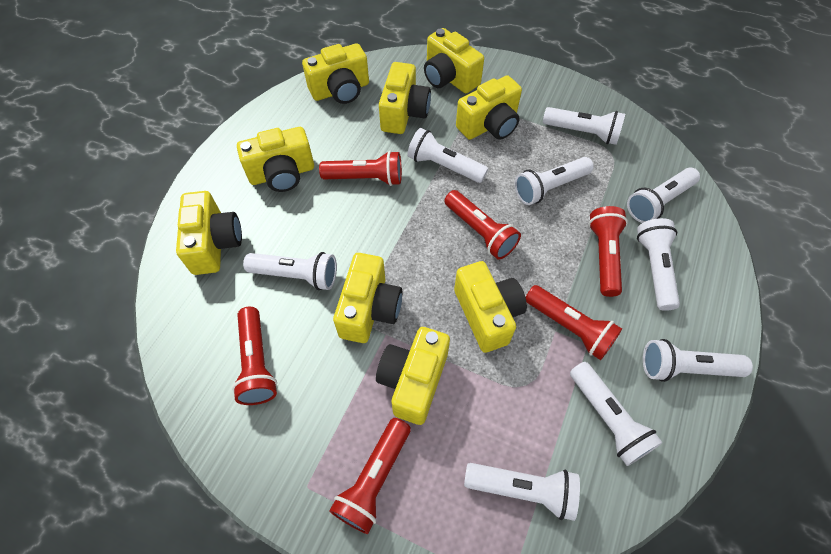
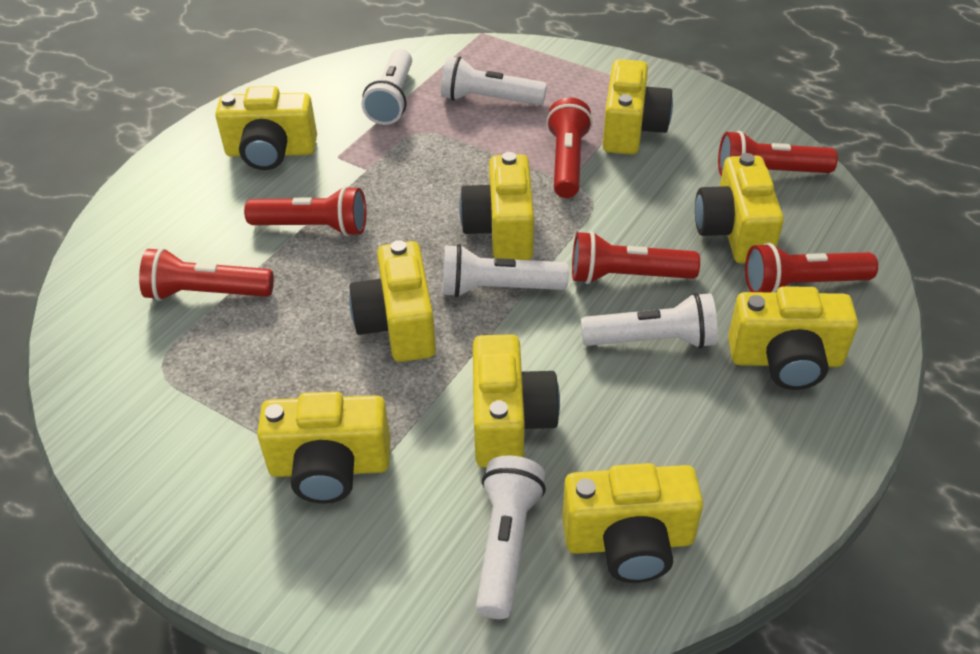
white flashlight: [243,252,337,290] [407,128,488,183] [464,463,580,521] [515,157,594,205] [543,107,625,145] [570,362,663,466] [627,168,700,223] [637,218,680,311] [643,339,753,382] = 9 -> [362,49,412,125] [441,56,547,105] [442,244,569,298] [476,456,546,619] [581,293,718,349] = 5

